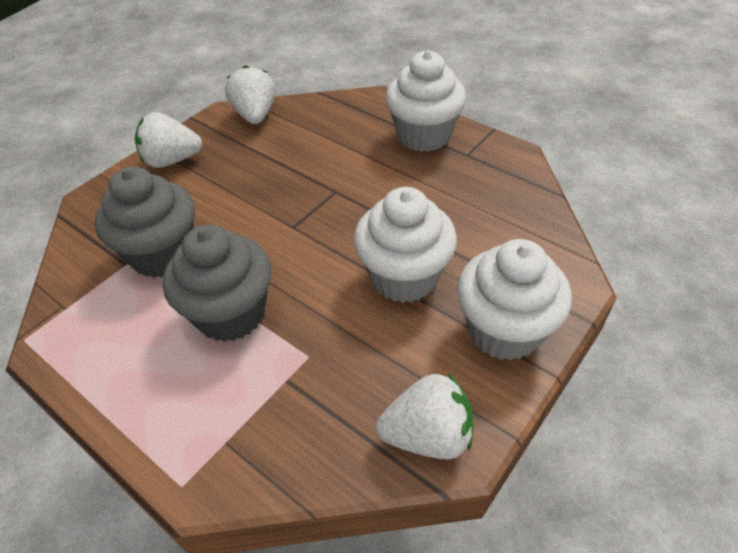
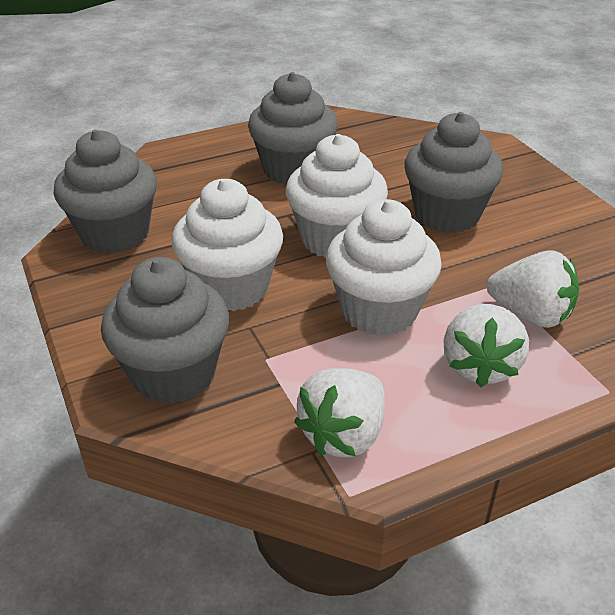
grey cupcake: [95,166,195,278] [163,225,271,342] = 2 -> [54,130,157,254] [101,257,229,404] [248,72,338,185] [404,112,503,233] = 4

